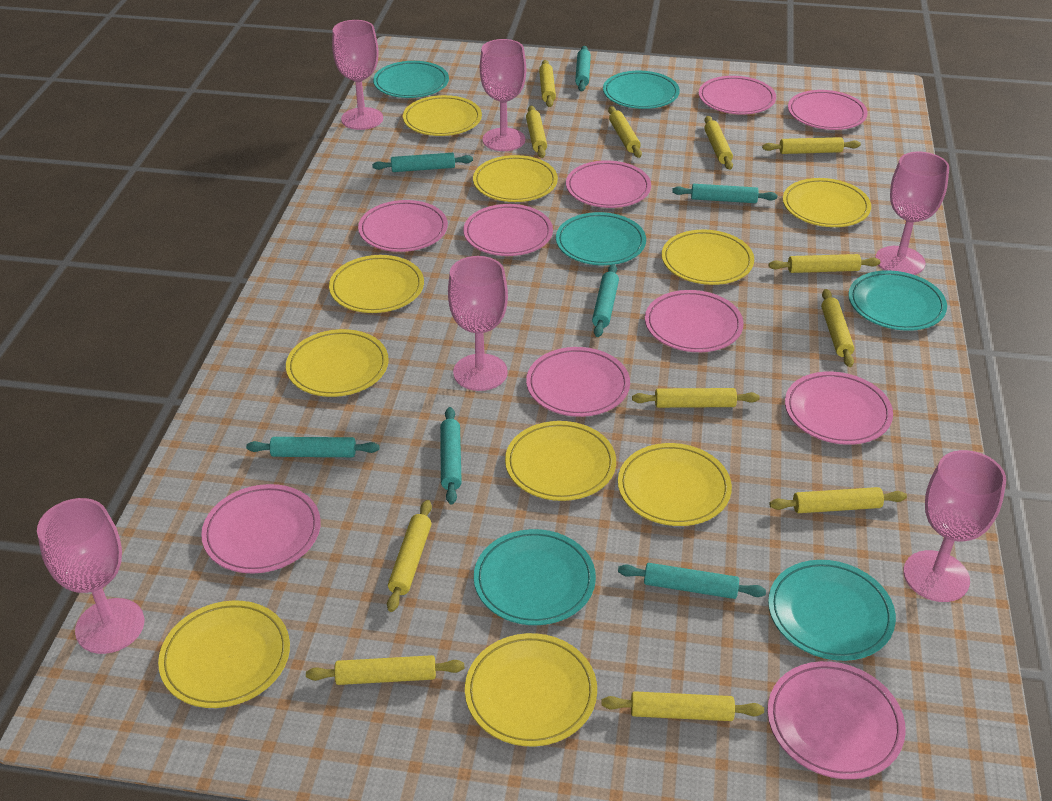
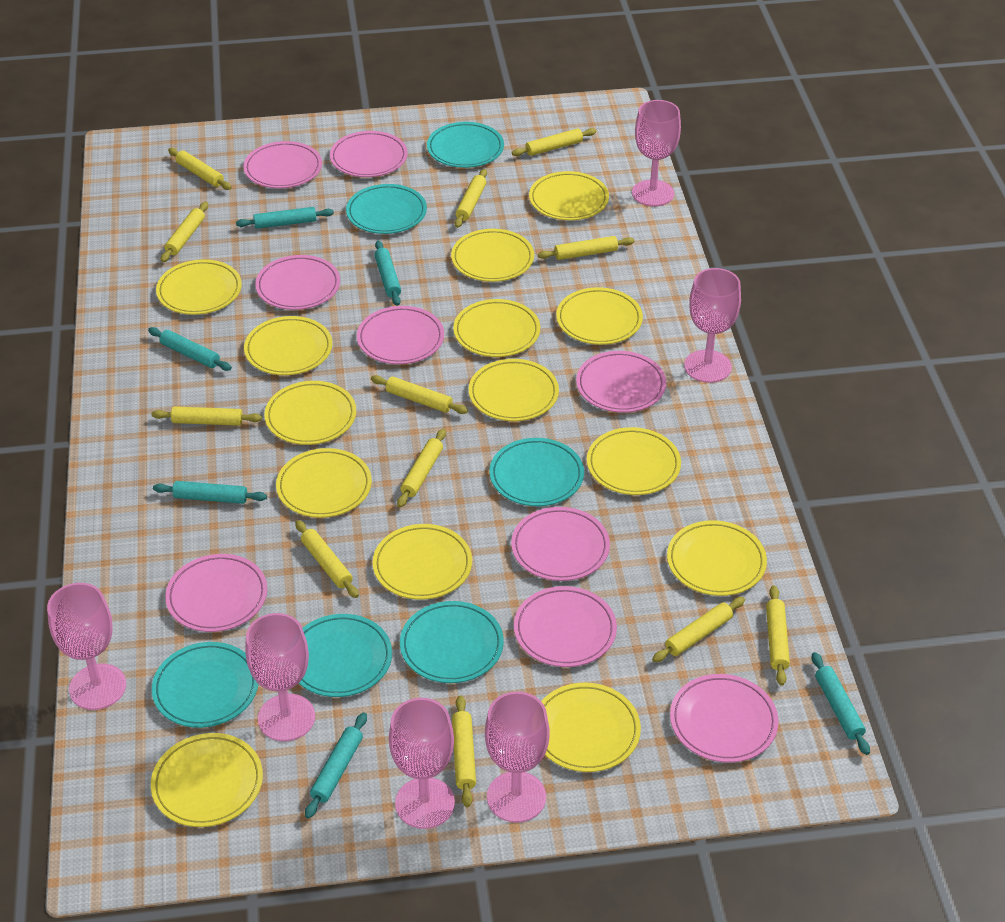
pink plate: [201,484,321,573] [358,200,448,252] [463,204,553,256] [526,347,630,417] [566,161,651,208] [645,290,744,352] [699,76,776,114] [768,661,906,779] [785,372,893,445] [788,90,868,130] = 10 -> [165,554,267,632] [243,141,322,188] [255,255,340,310] [330,131,408,177] [357,306,444,364] [511,507,610,581] [514,586,617,667] [576,351,666,413] [670,674,779,763] = 9
turquoise rolling pin: [246,437,379,457] [372,153,473,172] [440,407,462,504] [575,46,591,91] [592,264,619,337] [618,563,766,599] [672,184,777,203] = 7 -> [148,327,232,371] [153,481,267,504] [236,207,334,229] [305,712,367,819] [374,240,401,306] [812,652,870,755] = 6
yellow plate: [158,600,290,708] [286,329,389,397] [329,255,424,313] [403,95,482,136] [465,633,597,746] [473,155,558,202] [505,421,616,501] [618,443,732,526] [662,230,754,285] [783,178,871,227] = 10 -> [151,733,263,827] [156,259,242,315] [244,316,332,375] [264,381,356,445] [276,448,372,518] [372,524,472,600] [451,229,534,282] [453,299,540,357] [469,359,559,421] [529,171,609,220] [541,683,641,772] [556,287,643,345] [587,427,681,495] [667,520,767,596] = 14

